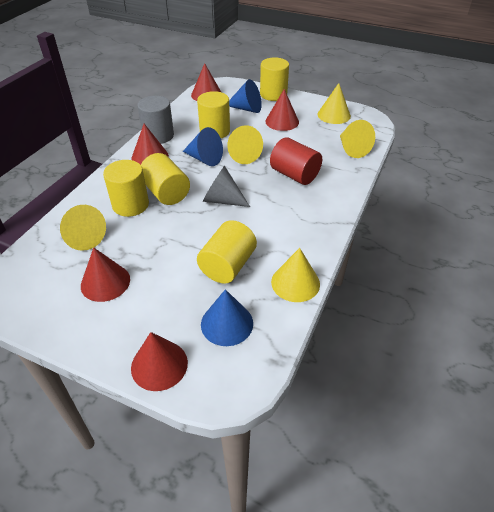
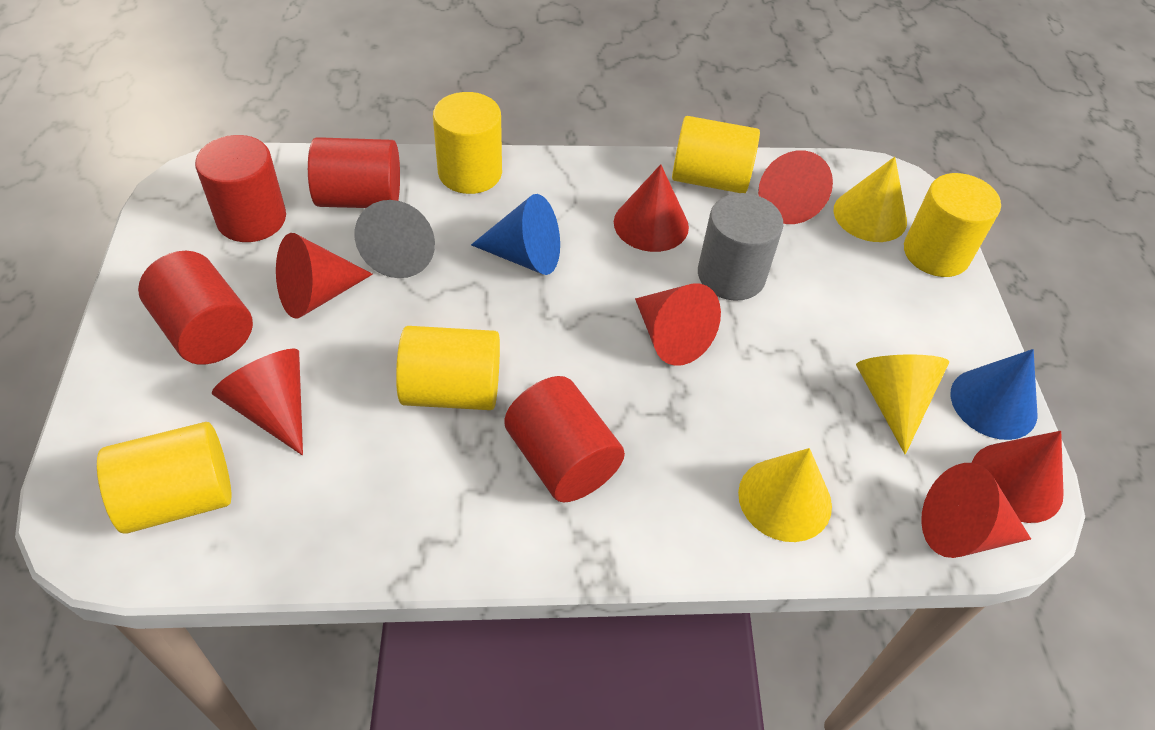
blue cone: [183,127,223,166] [201,289,253,346] [229,79,262,113] = 3 -> [471,194,560,275] [951,349,1038,440] = 2
red cone: [81,247,130,302] [131,124,169,165] [131,332,188,391] [191,63,221,101] [265,89,299,131] = 5 -> [212,349,303,455] [276,233,373,319] [614,164,689,252] [635,283,721,366] [758,150,833,224] [921,463,1031,558] [972,431,1064,523] = 7
red cylinder: [270,137,322,185] = 1 -> [138,251,253,365] [195,135,286,242] [308,137,400,208] [504,376,625,502] = 4
yellow cone: [60,205,106,251] [227,125,263,164] [271,248,320,302] [317,83,351,124] [340,120,375,158] = 5 -> [738,448,832,542] [833,157,907,242] [856,355,949,455] = 3

